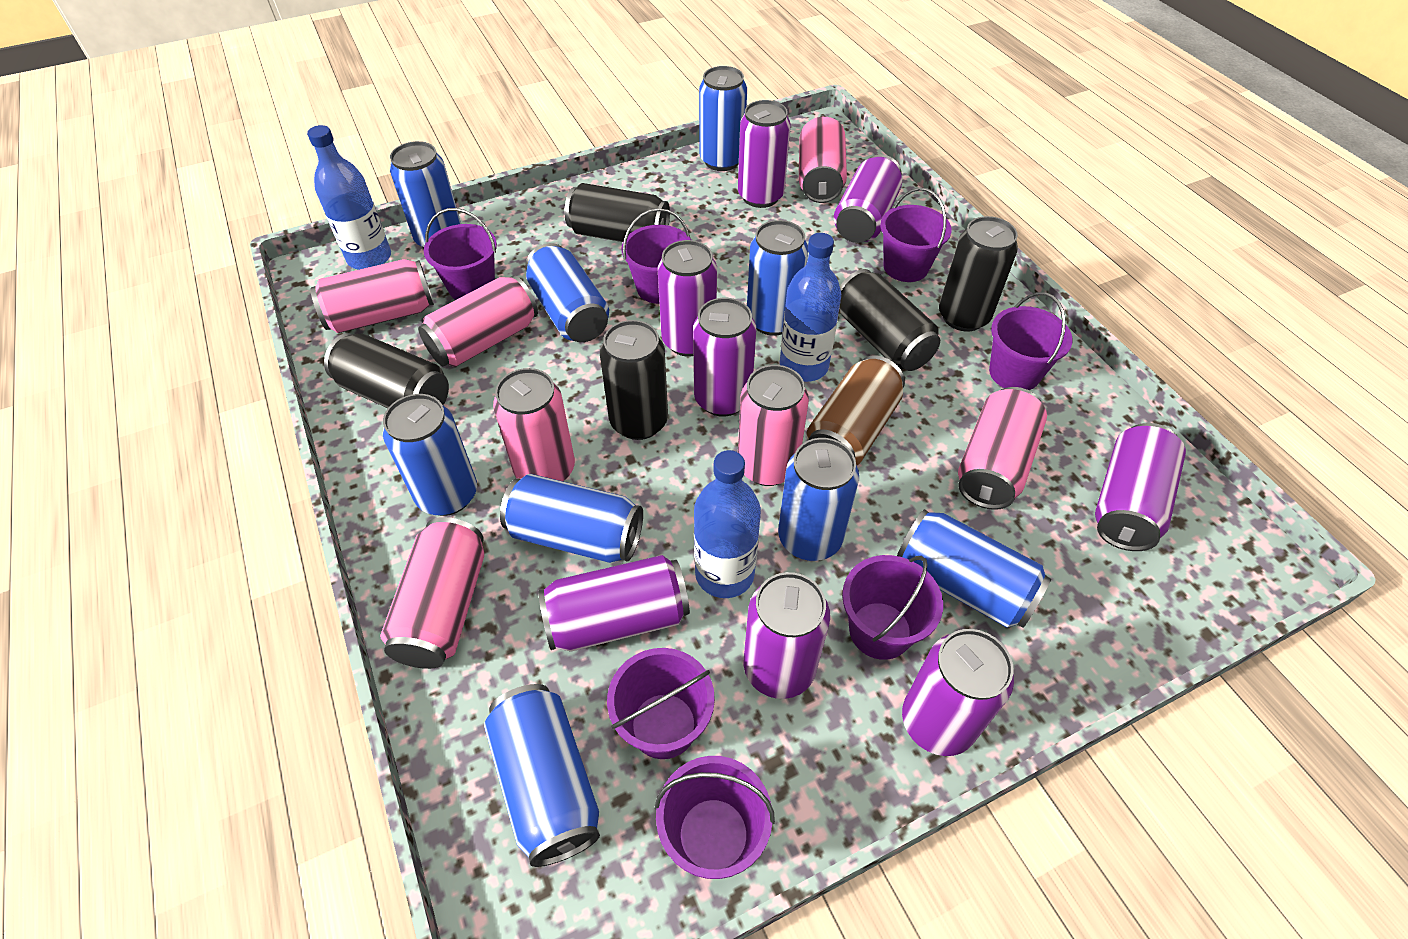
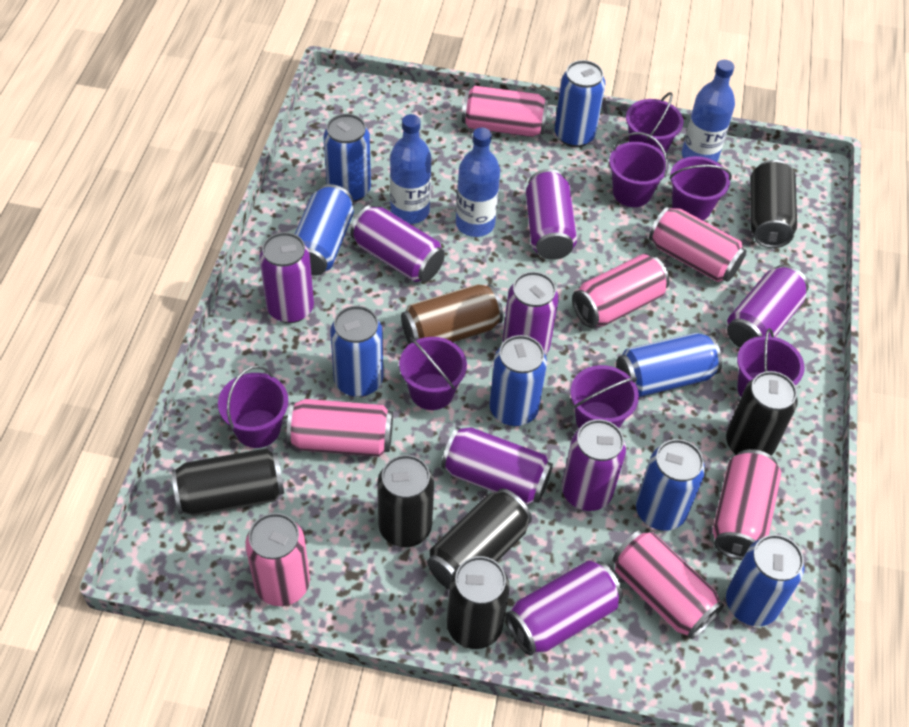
black can: [324,333,449,408] [564,183,670,242] [600,320,668,440] [839,269,940,371] [939,216,1018,332] = 5 -> [172,448,284,516] [377,455,434,547] [427,488,532,590] [447,556,510,649] [726,371,798,456] [750,160,797,248] = 6
blue can: [383,394,477,516] [390,141,461,248] [484,684,600,867] [500,474,643,563] [525,243,609,342] [699,66,747,171] [747,220,808,336] [778,438,859,561] [897,509,1051,628] = 9 -> [295,184,354,276] [324,114,371,202] [330,306,383,397] [489,335,547,426] [555,60,605,147] [616,333,722,397] [636,439,705,531] [726,534,804,626] = 8

